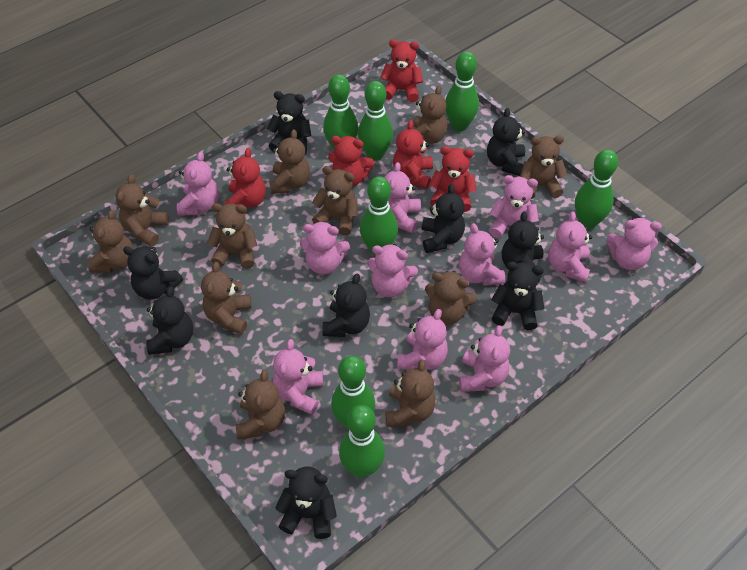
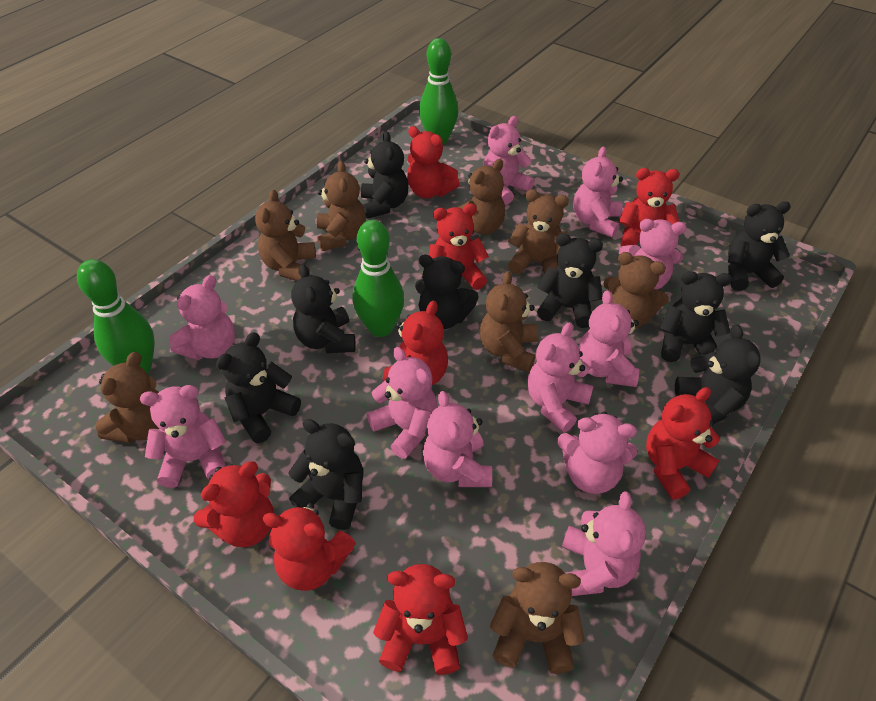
brown teddy bear: [88,210,134,273] [116,174,169,246] [201,262,252,334] [207,203,258,269] [236,370,285,439] [269,129,310,194] [312,166,358,235] [385,360,436,427] [413,86,448,144] [425,271,477,325] [520,135,567,199] = 11 -> [95,352,159,443] [255,190,316,281] [317,161,366,251] [458,159,505,235] [480,271,538,372] [490,562,585,674] [508,190,569,274] [603,252,669,328] = 8
green bowling pin: [323,74,358,150] [331,356,375,429] [339,405,385,478] [358,81,393,161] [360,176,398,255] [445,51,479,131] [575,149,618,229] = 7 -> [77,259,155,373] [353,220,404,337] [419,38,458,144] = 3
red teddy bear: [225,148,266,207] [328,136,374,187] [380,39,423,102] [393,120,433,189] [429,146,477,212] = 5 -> [194,461,274,547] [263,503,356,591] [373,564,468,675] [383,301,448,385] [407,126,460,198] [429,204,489,290] [619,168,680,247] [646,387,720,500] = 8

